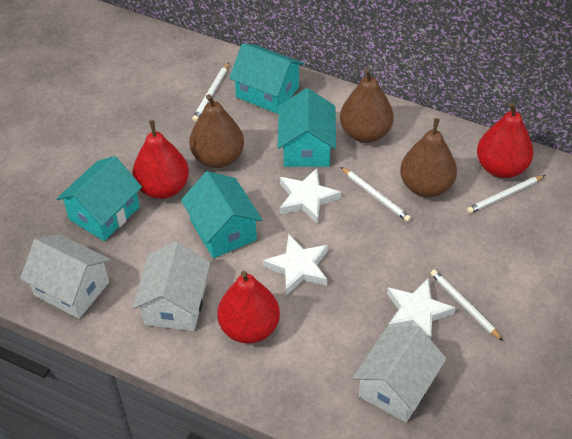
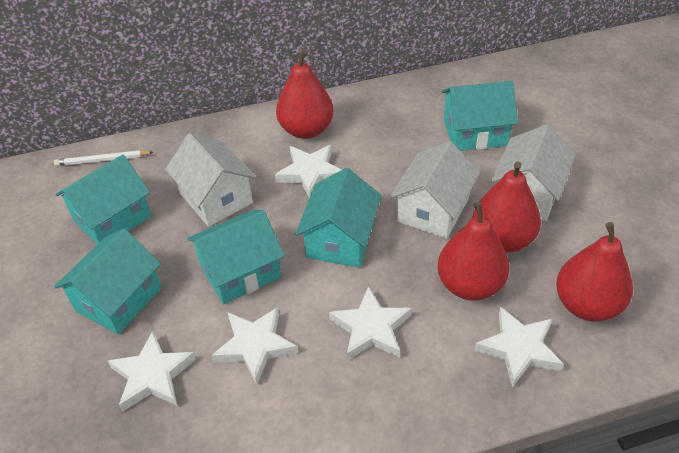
brown pear: [189,94,244,168] [340,69,394,143] [400,118,457,197] = 3 -> none = 0
red pear: [133,120,189,199] [217,271,280,344] [477,102,533,178] = 3 -> [276,50,334,139] [437,202,509,301] [473,162,541,253] [556,222,633,322] = 4
turquoise house: [56,156,142,241] [181,171,262,258] [229,43,304,114] [278,88,336,167] = 4 -> [54,228,161,334] [55,154,152,244] [187,210,284,304] [295,168,381,267] [441,81,518,151] = 5
white pencil: [192,62,229,122] [341,167,411,222] [430,270,503,341] [467,175,545,214] = 4 -> [54,150,153,166] = 1
white star: [263,235,328,295] [279,168,341,224] [387,279,456,339] = 3 -> [108,331,196,412] [211,307,298,385] [275,145,341,198] [329,286,412,361] [474,307,564,388] = 5

